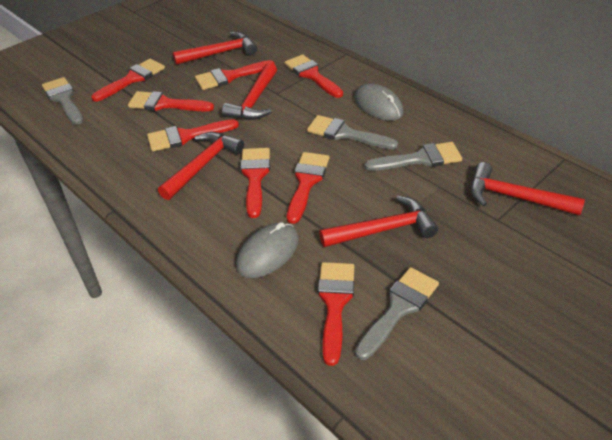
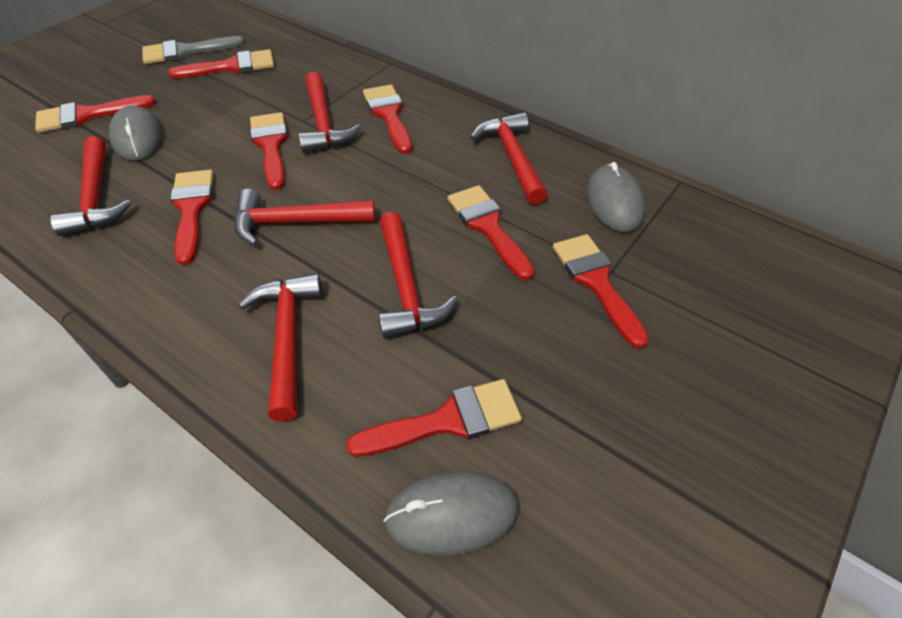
grey brush: [42,77,83,125] [307,115,398,150] [355,267,439,360] [364,142,462,171] = 4 -> [142,36,245,64] = 1
grey mouse: [236,222,299,278] [354,83,404,121] = 2 -> [109,105,162,161] [383,471,519,556] [587,162,646,232] = 3
red hammer: [158,132,244,200] [173,32,257,65] [222,63,277,120] [319,195,438,247] [470,162,585,215] = 5 -> [50,136,132,236] [234,189,375,246] [239,273,322,421] [298,72,361,153] [379,212,458,338] [470,112,548,205] = 6

